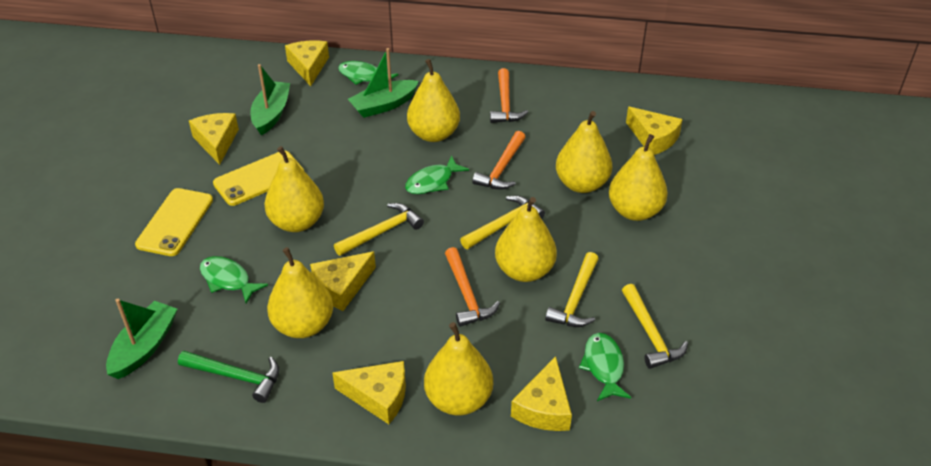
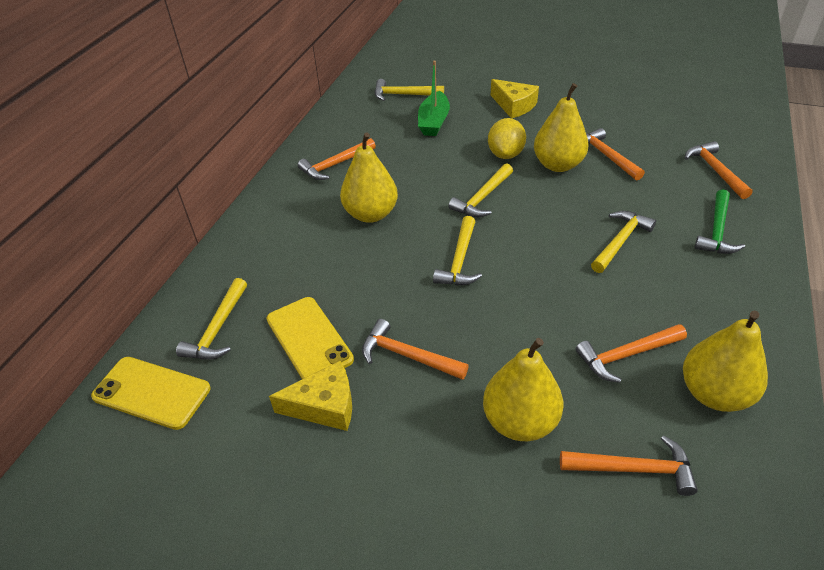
green boat: [106,299,177,379] [250,64,290,135] [348,48,419,118] = 3 -> [418,61,450,136] = 1
green fish: [200,256,268,303] [338,61,398,85] [405,155,469,194] [579,333,631,401] = 4 -> none = 0
orange hammer: [445,247,500,327] [472,131,525,190] [490,68,528,123] = 3 -> [298,138,376,180] [362,319,469,380] [560,435,698,496] [575,324,687,383] [586,128,645,180] [685,141,753,199] = 6
yellow cheese: [189,113,239,165] [285,41,329,86] [310,251,376,311] [332,361,406,424] [511,356,572,431] [626,107,683,155] = 6 -> [269,361,352,431] [491,79,539,118] = 2
yellow hammer: [334,203,424,256] [460,195,545,249] [545,252,598,327] [622,284,688,369] = 4 -> [176,278,247,360] [375,79,444,101] [433,216,482,285] [448,163,513,217] [591,211,656,273] = 5
yellow lemon: none = 0 -> [488,118,526,159] = 1
yellow pear: [264,146,324,232] [267,247,333,338] [407,59,460,142] [424,322,493,415] [495,197,557,282] [556,111,612,193] [609,134,668,221] = 7 -> [340,133,398,223] [483,338,563,441] [534,83,589,172] [683,311,768,412] = 4

